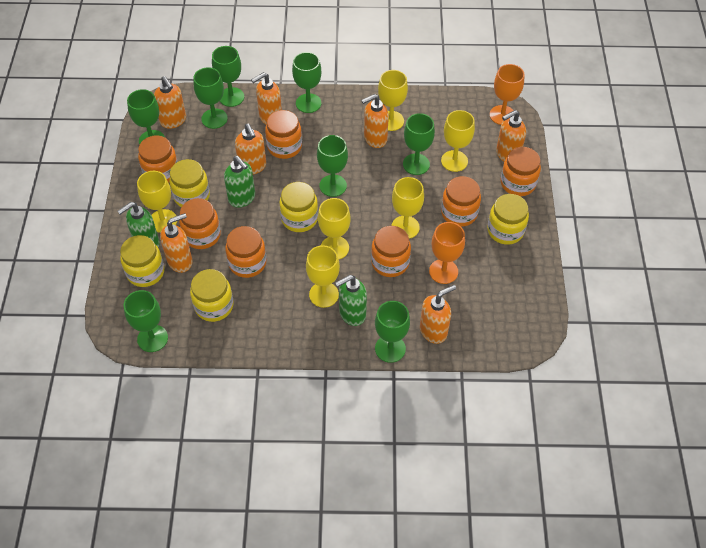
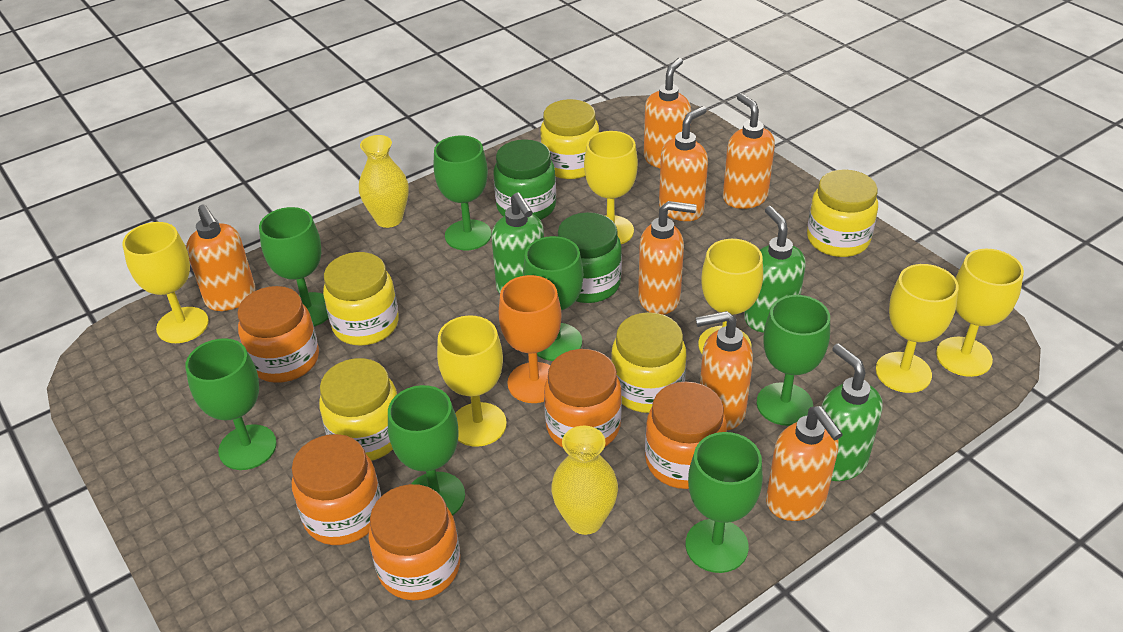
green goblet: [124,290,168,352] [127,89,165,145] [194,67,228,129] [212,46,244,107] [292,52,321,113] [317,135,348,197] [375,301,410,363] [403,113,435,175] = 8 -> [185,338,277,470] [259,207,328,326] [388,385,465,515] [434,135,491,250] [523,236,583,361] [686,432,763,573] [757,295,830,426] = 7
green jar: none = 0 -> [494,139,556,220] [558,212,622,303] = 2
orange goblet: [429,222,465,284] [490,64,524,125] = 2 -> [499,275,562,403] = 1
orange jar: [138,135,178,183] [179,198,221,249] [225,226,267,278] [265,110,302,159] [371,226,411,277] [441,176,481,227] [501,147,541,196] = 7 -> [237,286,319,383] [292,434,381,545] [368,484,460,601] [544,349,622,448] [645,382,727,489] = 5
yellow vase: none = 0 -> [359,135,409,228] [551,426,618,535] = 2

